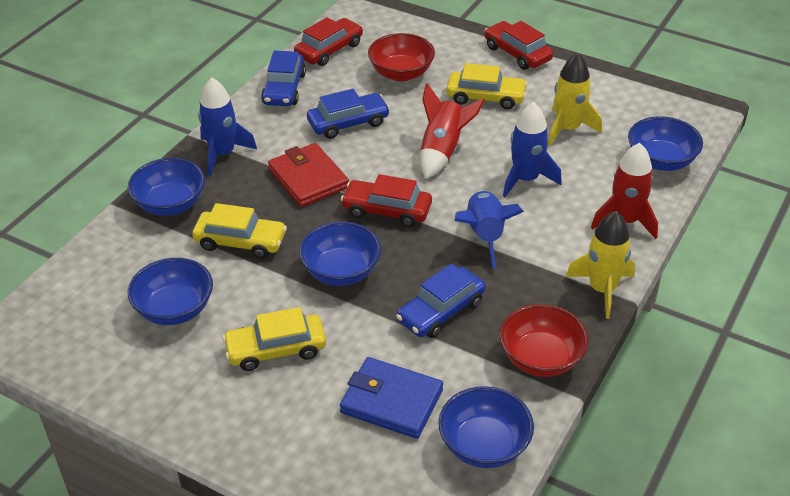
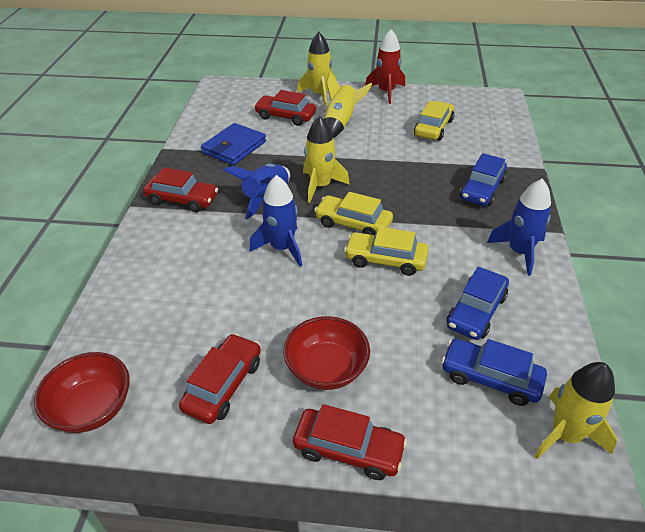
blue bowl: [128,158,205,216] [128,258,213,325] [299,222,381,286] [438,386,534,468] [628,116,703,171] = 5 -> none = 0
red car: [294,17,363,66] [341,174,432,227] [485,21,553,70] = 3 -> [143,167,218,212] [179,333,261,424] [254,90,316,126] [293,404,407,480] = 4
red rocket: [420,83,485,179] [591,143,658,239] = 2 -> [365,29,405,104] = 1
red wallet: [268,143,349,207] = 1 -> none = 0
yellow rocket: [548,52,602,146] [566,211,635,319] = 2 -> [297,32,336,106] [303,116,350,203] [324,72,372,138] [534,362,617,459] = 4

